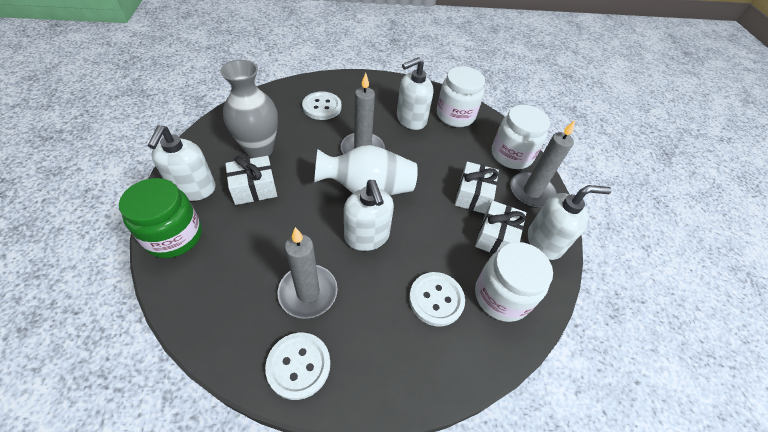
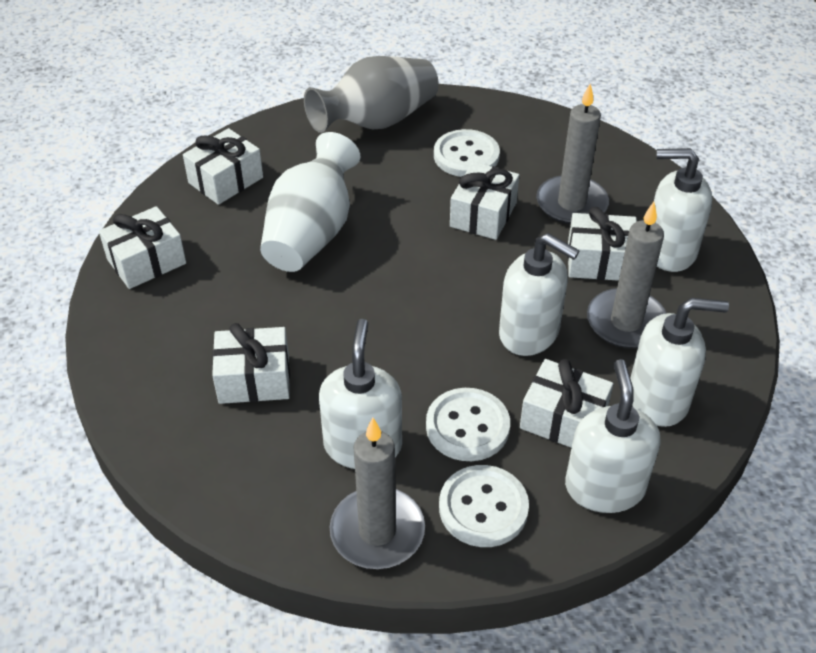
green jar: [119,178,202,258] = 1 -> none = 0
white gift: [225,156,277,205] [455,162,499,214] [475,200,526,254] = 3 -> [99,206,186,289] [183,128,263,205] [212,323,290,404] [450,162,519,240] [520,359,613,448] [568,207,637,281] = 6
white jar: [437,66,485,127] [475,242,553,322] [492,105,550,169] = 3 -> none = 0
white soap dispenser: [148,125,216,201] [344,180,394,251] [397,57,433,130] [528,185,612,260] = 4 -> [319,319,402,469] [499,233,579,356] [565,359,660,513] [630,298,729,427] [654,148,712,272] = 5

